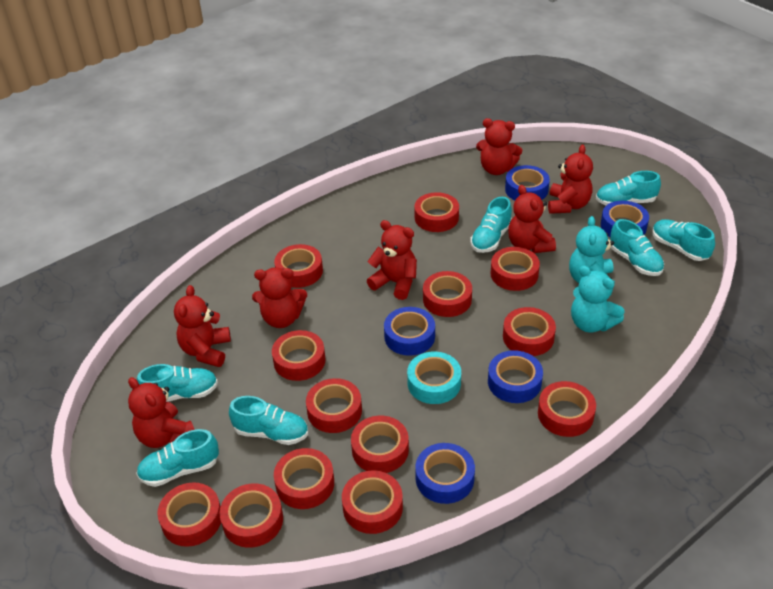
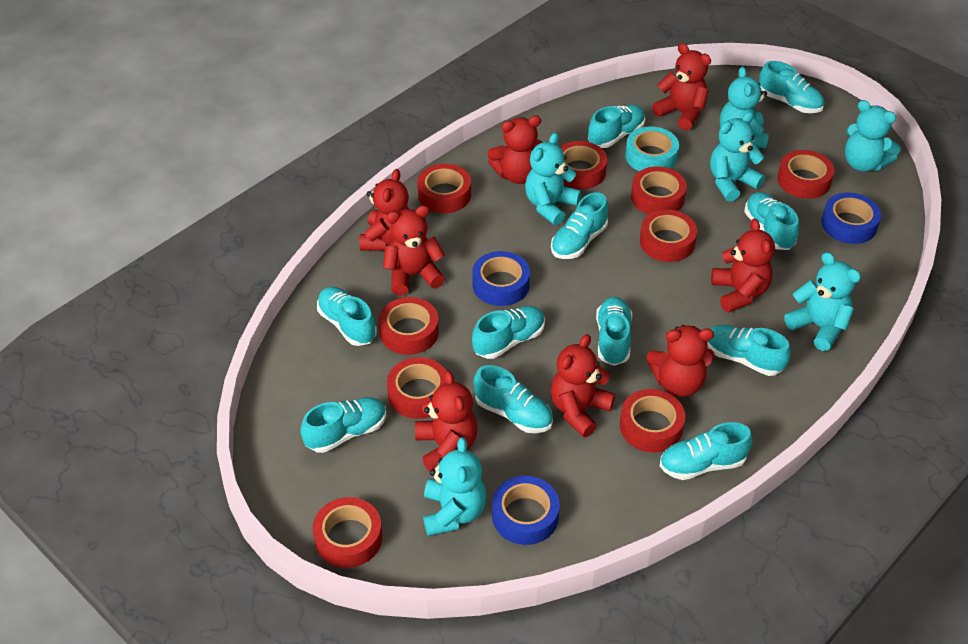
blue tape: [384,307,435,356] [415,443,475,504] [488,350,543,403] [505,165,550,200] [601,201,649,237] = 5 -> [472,251,530,306] [492,476,560,545] [821,193,881,244] = 3
red tape: [157,483,221,547] [220,483,283,548] [272,330,325,381] [274,244,323,288] [274,448,334,509] [306,378,362,433] [342,470,403,534] [351,415,409,473] [414,192,459,232] [423,271,472,317] [491,247,540,291] [503,307,556,356] [538,381,596,437] = 13 -> [312,497,382,568] [379,297,439,355] [387,357,446,419] [417,164,471,213] [560,141,607,189] [620,389,685,453] [631,166,687,215] [640,210,697,262] [777,150,834,199] = 9
red teddy bear: [128,377,195,448] [174,285,231,367] [252,267,307,328] [367,220,417,300] [476,118,522,175] [508,185,556,253] [548,145,593,214] = 7 -> [359,169,409,251] [383,205,445,296] [415,370,478,472] [487,116,543,184] [550,334,615,437] [647,325,715,397] [652,43,711,130] [711,218,775,313] = 8
turquoise shoe: [136,429,219,487] [137,364,218,402] [229,396,308,445] [470,197,512,253] [596,171,661,205] [610,219,664,276] [652,219,715,261] = 7 -> [300,397,387,453] [317,287,377,346] [472,306,545,359] [473,365,553,433] [551,192,608,259] [588,105,645,148] [596,297,632,366] [660,422,753,480] [707,325,791,376] [744,192,799,250] [759,61,824,113] = 11
turquoise teddy bear: [569,216,615,294] [571,265,624,333] = 2 -> [423,437,487,536] [525,133,581,225] [710,112,765,202] [720,67,769,148] [784,252,861,351] [845,100,901,172] = 6

